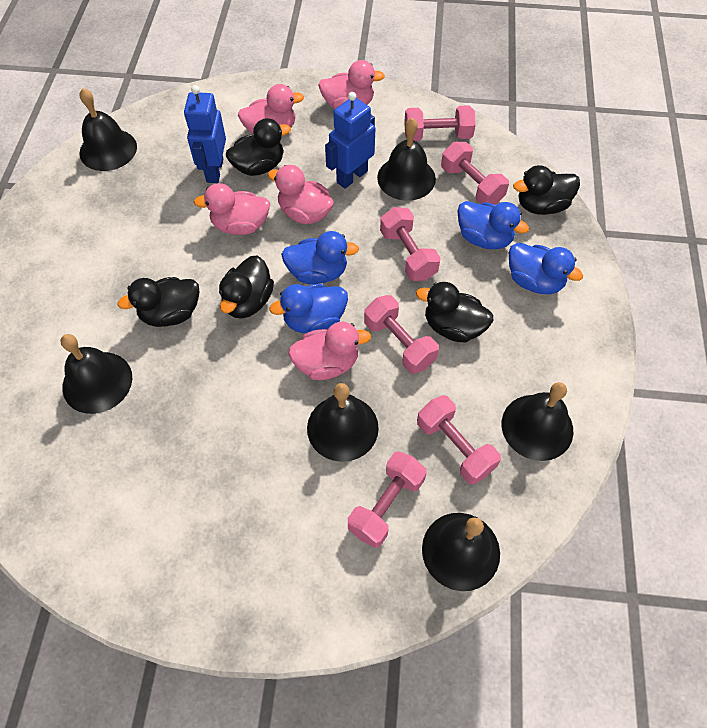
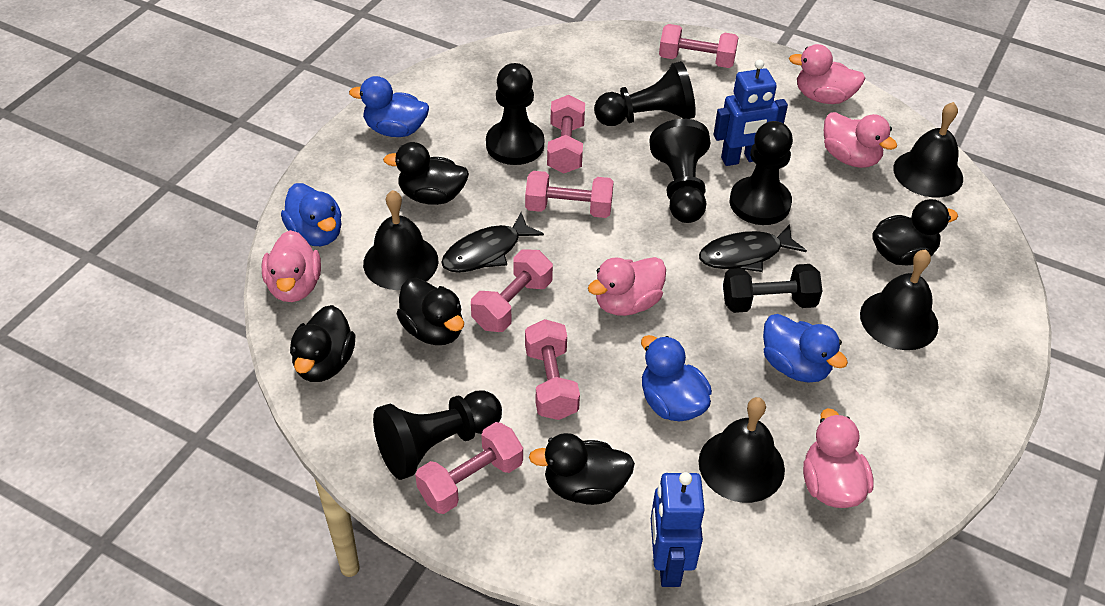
black bell: [60,334,132,414] [79,88,137,171] [307,383,379,462] [377,118,436,201] [422,513,500,591] [502,382,573,461] = 6 -> [363,190,438,290] [699,397,785,503] [860,249,938,350] [893,102,963,197] = 4
black dumbbell: none = 0 -> [723,264,822,313] = 1
black fish: none = 0 -> [441,212,544,273] [699,224,807,272] = 2
black pawn: none = 0 -> [373,390,502,480] [486,63,544,165] [594,61,696,126] [649,119,710,223] [730,121,793,225] = 5

